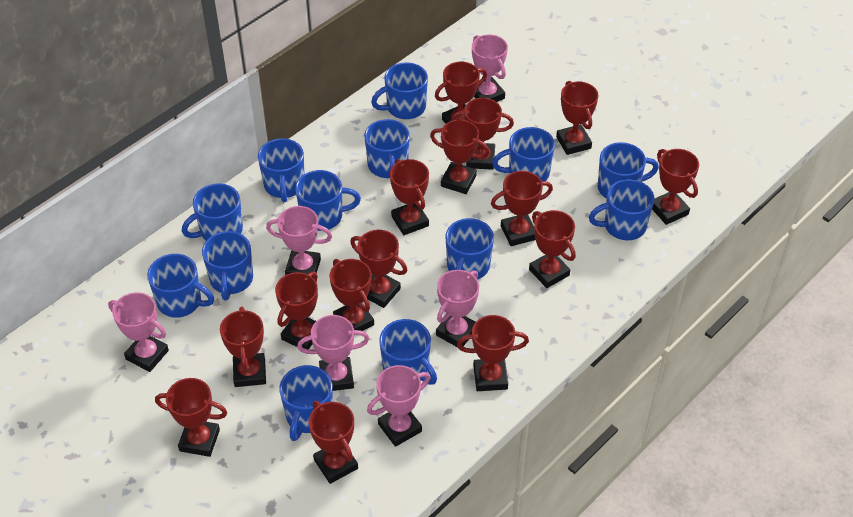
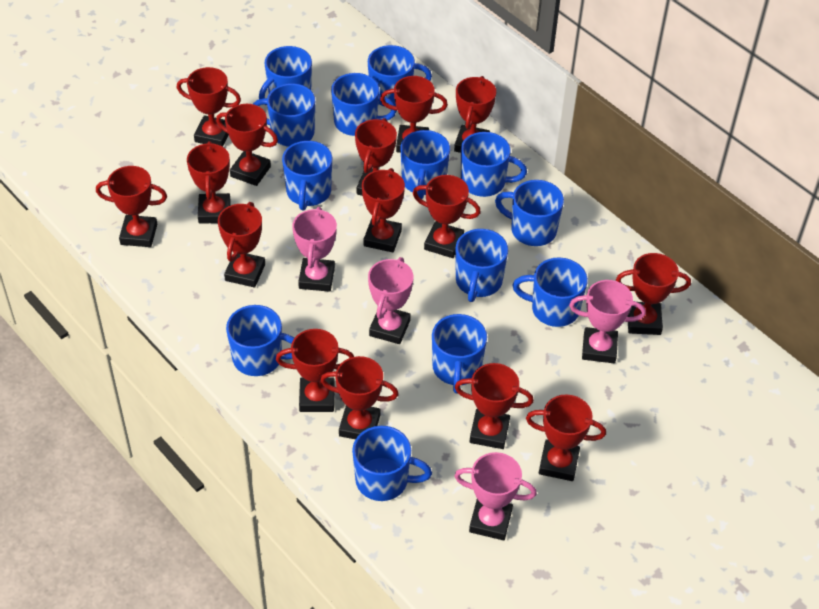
pink trophy: [108,292,169,372] [266,206,332,277] [297,315,369,391] [367,365,430,447] [436,270,479,347] [472,35,508,102] = 6 -> [292,207,337,292] [368,257,413,344] [455,452,537,540] [569,280,646,363] = 4

